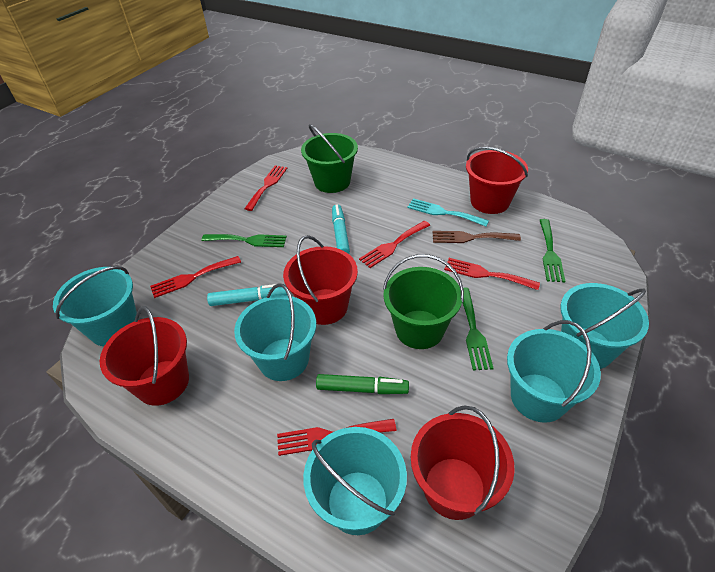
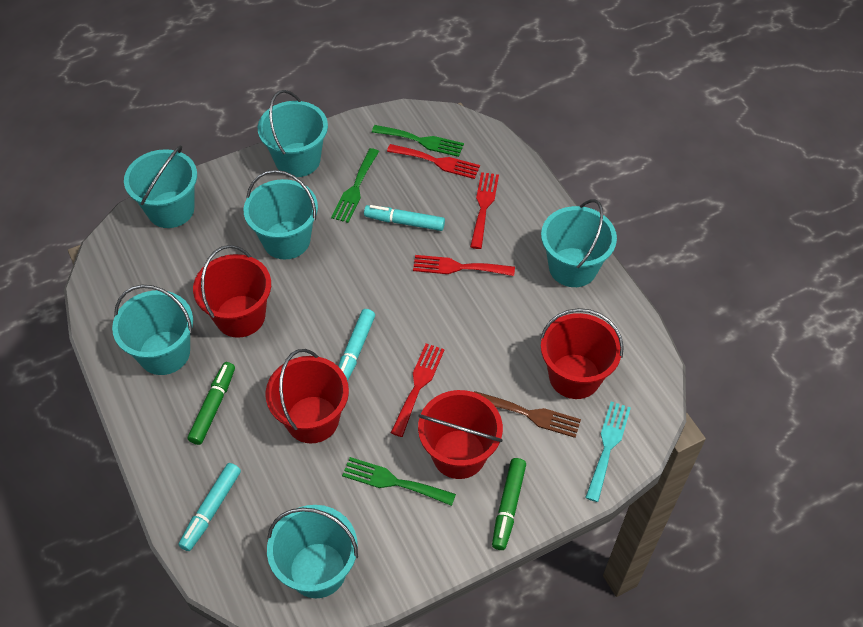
green bucket: [301,124,358,193] [383,254,464,349] = 2 -> none = 0
green marker: [316,374,409,394] = 1 -> [188,362,235,445] [492,458,526,550] = 2
red fork: [150,256,241,298] [244,165,287,211] [277,419,397,456] [359,221,430,268] [444,258,540,290] = 5 -> [387,144,480,179] [391,344,445,437] [413,255,515,276] [470,172,499,249] = 4
turquoise bucket: [53,266,137,346] [234,283,316,381] [303,427,407,535] [507,320,601,423] [560,283,649,369] = 5 -> [112,285,193,375] [124,145,197,228] [244,170,318,260] [258,90,328,177] [267,505,358,598] [541,199,617,287] = 6
turquoise marker: [207,284,287,306] [332,204,350,254] = 2 -> [178,463,241,551] [338,309,375,381] [364,205,445,231] = 3

